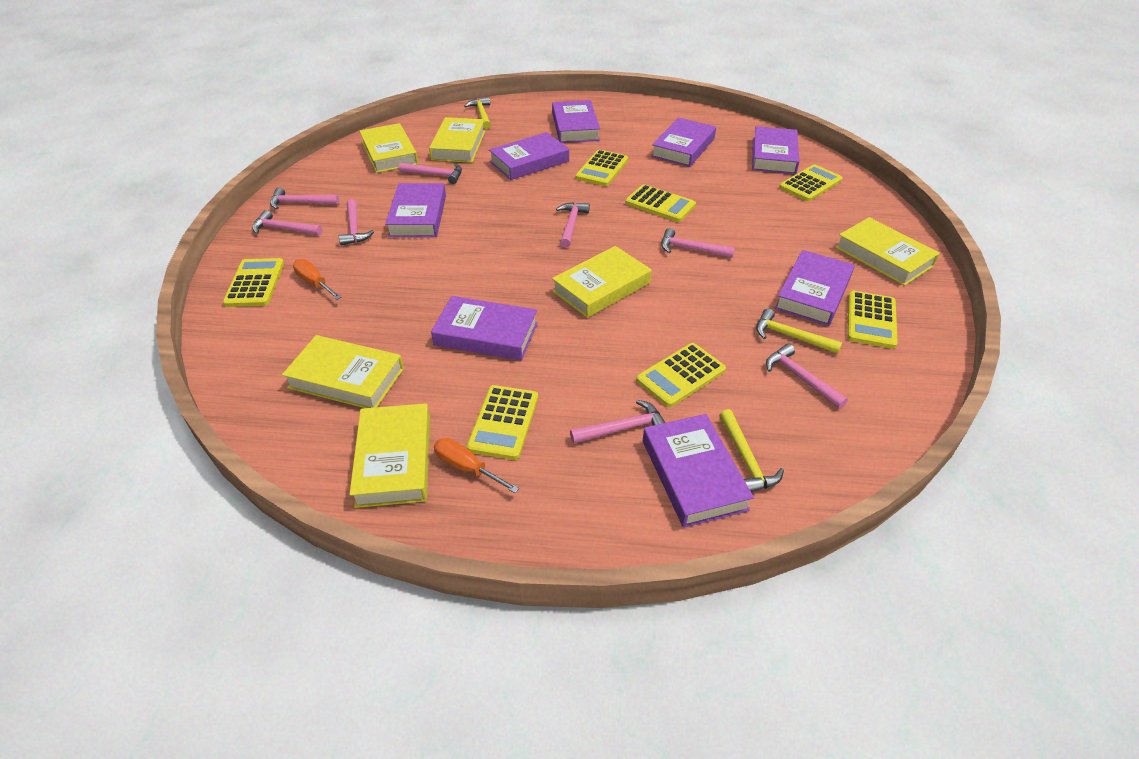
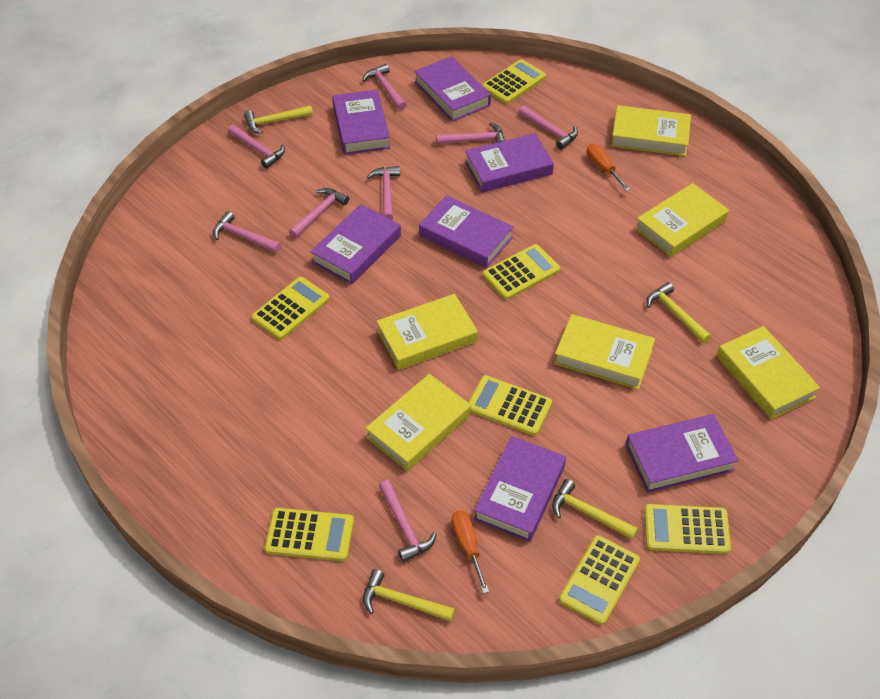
purple book: [385,183,446,237] [431,296,538,361] [489,132,569,180] [552,100,600,143] [643,414,754,528] [651,118,716,167] [752,126,799,174] [774,250,855,326] = 8 -> [310,204,401,284] [332,90,391,155] [414,56,491,121] [419,195,514,268] [465,133,554,193] [474,436,566,542] [626,414,738,493] = 7
yellow hammer: [464,97,491,129] [719,409,784,492] [756,308,842,354] = 3 -> [244,105,313,134] [363,569,455,622] [552,479,638,540] [646,282,711,343] = 4

